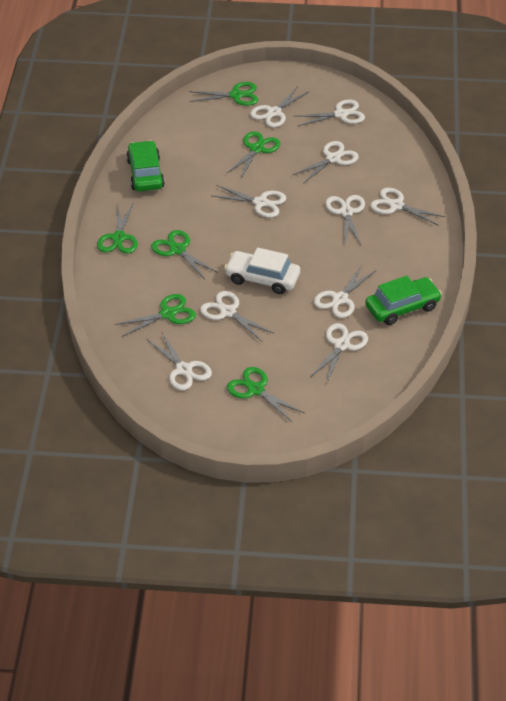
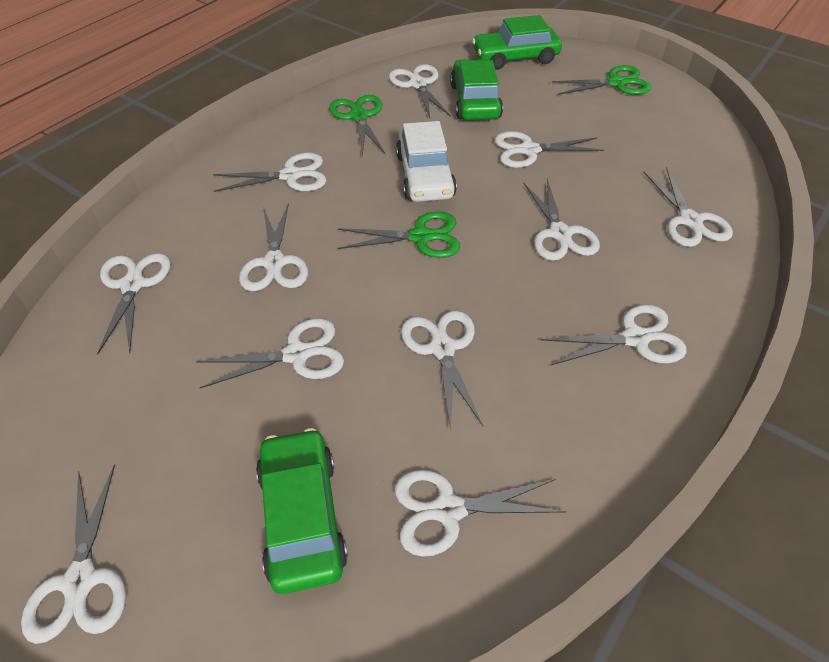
green car: [126,140,165,191] [365,276,442,325] = 2 -> [256,428,348,594] [450,59,503,120] [472,15,562,70] = 3
green scissors: [97,203,138,254] [115,294,196,337] [151,230,218,279] [189,82,258,106] [227,131,281,178] [227,367,305,423] = 6 -> [329,95,385,156] [338,212,460,258] [552,65,651,95] = 3
white scissors: [147,332,212,390] [200,291,273,342] [212,185,286,218] [250,86,310,128] [292,141,359,183] [295,99,365,126] [310,323,368,382] [314,265,375,318] [325,195,365,245] [370,188,446,226] = 10 -> [21,465,126,644] [97,253,171,354] [196,318,344,388] [213,153,326,192] [239,203,308,291] [389,64,451,118] [394,469,566,557] [401,310,483,431] [494,131,604,168] [523,179,600,261] [541,304,686,366] [644,167,733,247] = 12

